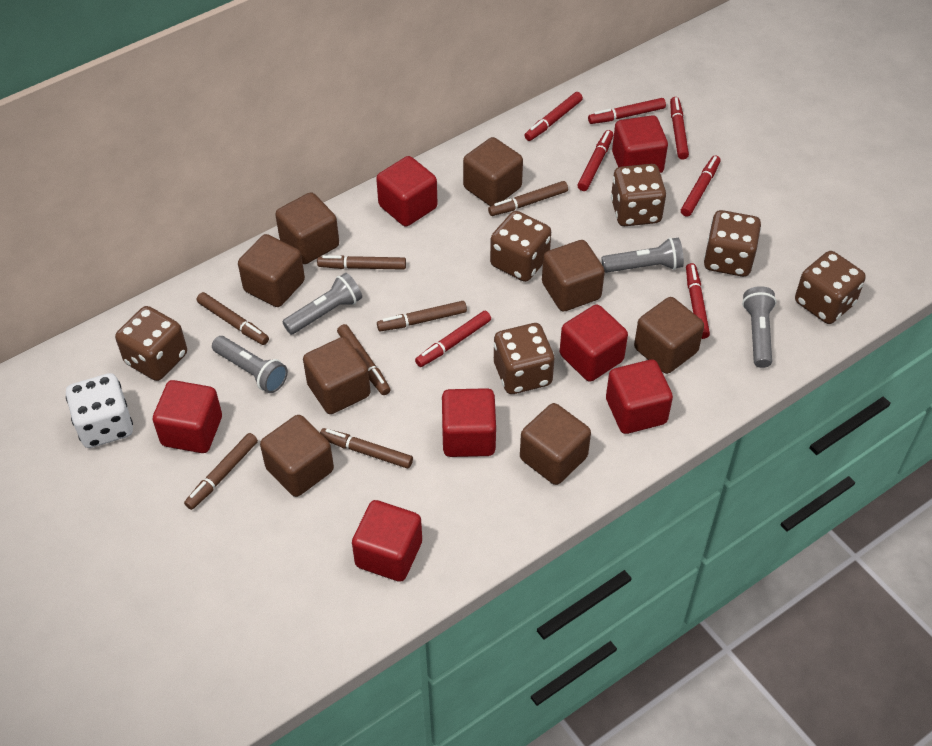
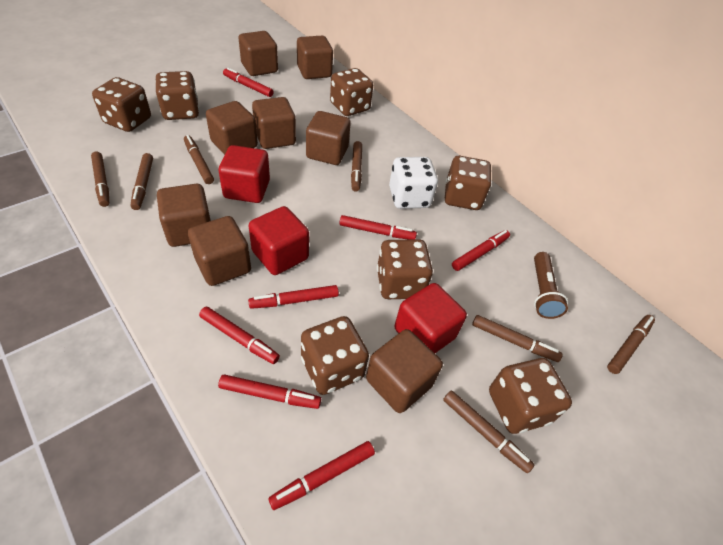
brown dice: [115,306,187,381] [490,211,551,282] [494,323,554,394] [611,164,666,226] [704,210,761,277] [795,251,866,324] = 6 -> [92,77,151,132] [155,71,199,120] [301,316,369,395] [330,68,373,116] [377,239,433,299] [445,156,491,210] [489,358,572,434] = 7
brown flashlight: none = 0 -> [534,252,568,319] = 1
grey flashlight: [212,336,288,393] [283,273,362,334] [602,238,684,273] [742,286,777,368] = 4 -> none = 0
red cube: [153,380,222,453] [352,500,422,582] [376,156,438,226] [442,388,496,457] [560,305,628,382] [606,360,673,434] [612,115,668,173] = 7 -> [219,145,270,203] [249,206,309,275] [394,283,467,353] = 3

